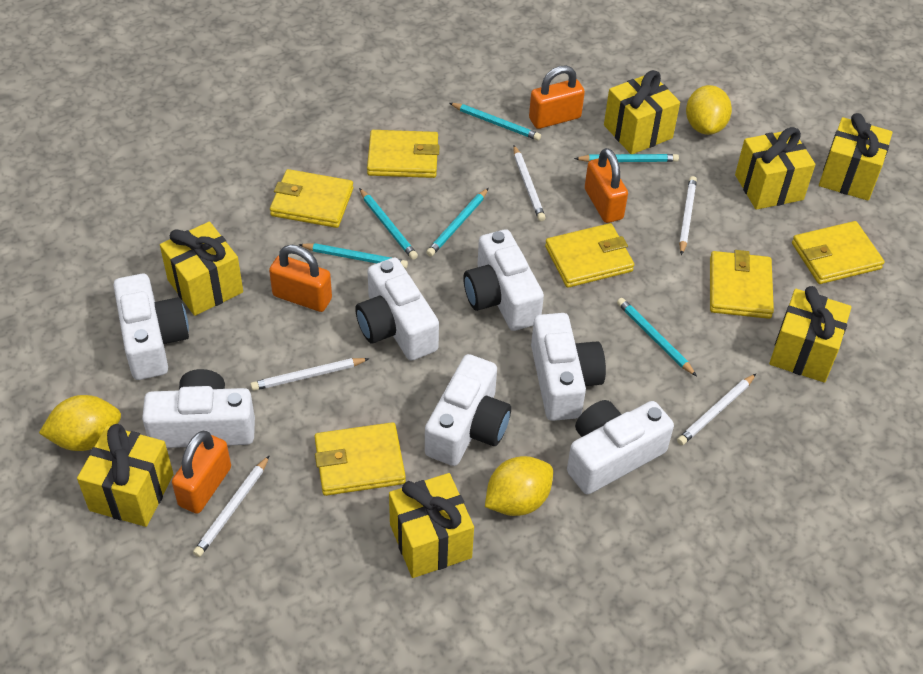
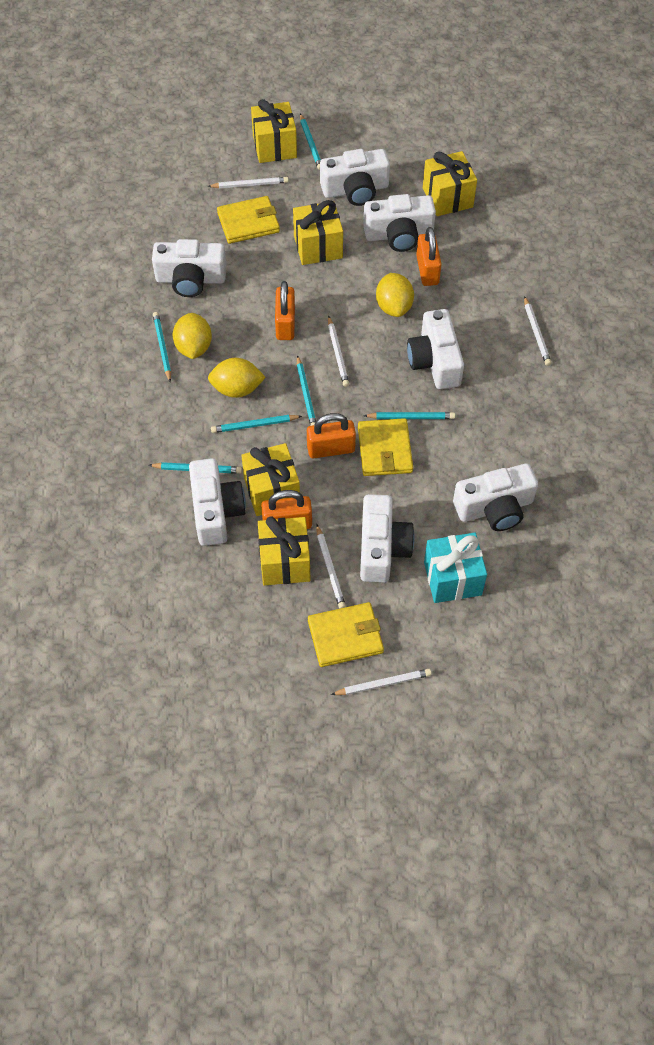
turquoise gift: none = 0 -> [424,533,487,603] = 1
yellow gift: [77,424,174,527] [160,222,243,316] [389,473,474,578] [604,70,680,154] [735,127,815,210] [769,286,852,383] [819,113,893,201] = 7 -> [241,443,300,516] [251,99,297,163] [258,516,310,585] [293,200,343,265] [423,151,477,216] = 5
yellow wallet: [270,169,353,228] [314,422,406,496] [367,130,439,178] [545,223,634,288] [710,250,774,319] [792,221,885,284] = 6 -> [217,196,280,244] [308,602,384,667] [358,418,413,476] = 3

